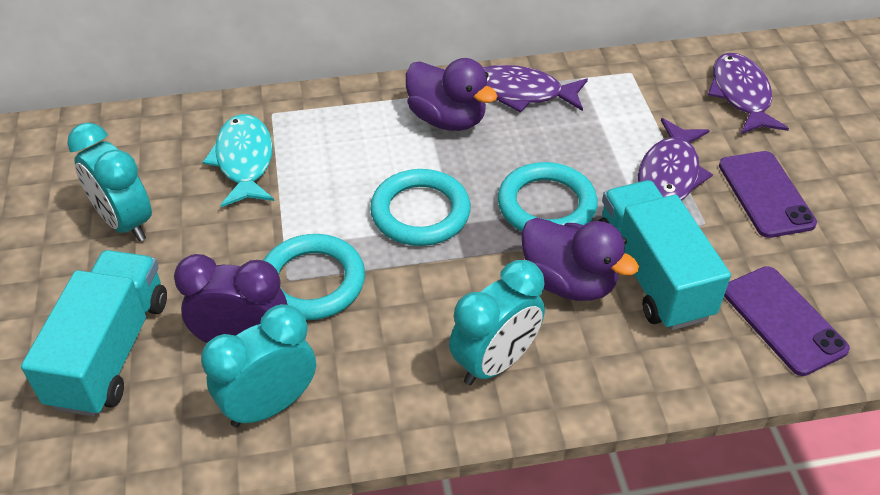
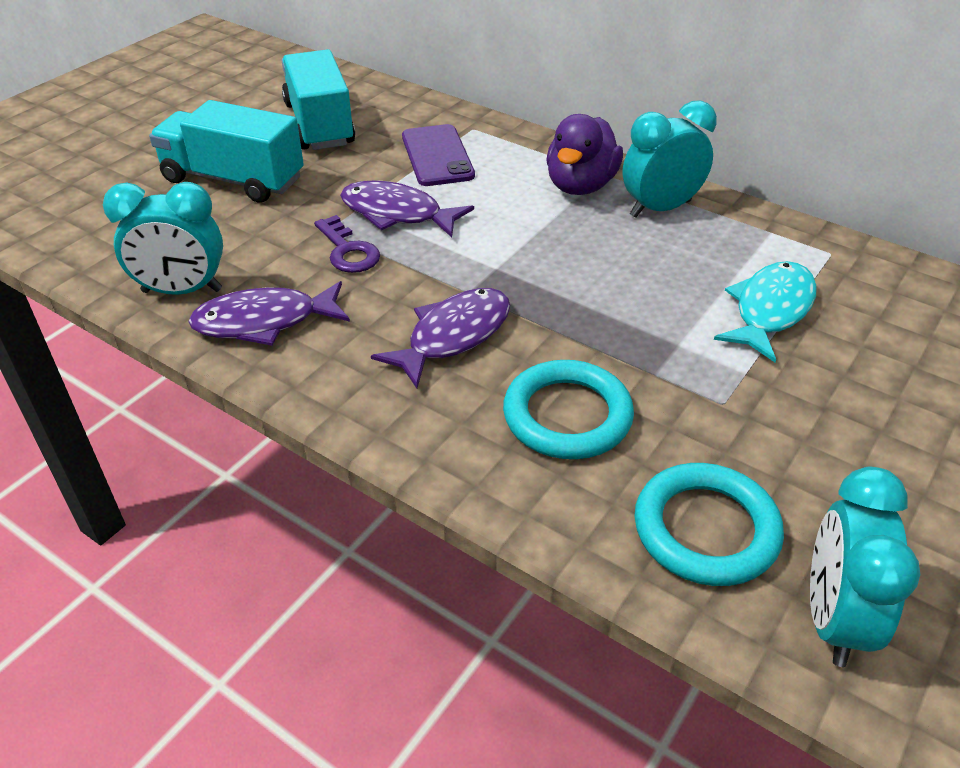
purple clock: [174,254,287,343] = 1 -> none = 0
purple duck: [406,58,497,131] [521,218,639,301] = 2 -> [546,114,623,195] = 1
purple key: none = 0 -> [314,215,380,273] = 1
purple phone: [719,151,817,238] [724,266,850,376] = 2 -> [402,124,475,186] = 1
turquoise ring: [263,234,365,320] [370,169,471,246] [498,162,598,232] = 3 -> [503,360,634,459] [635,463,784,586] = 2

